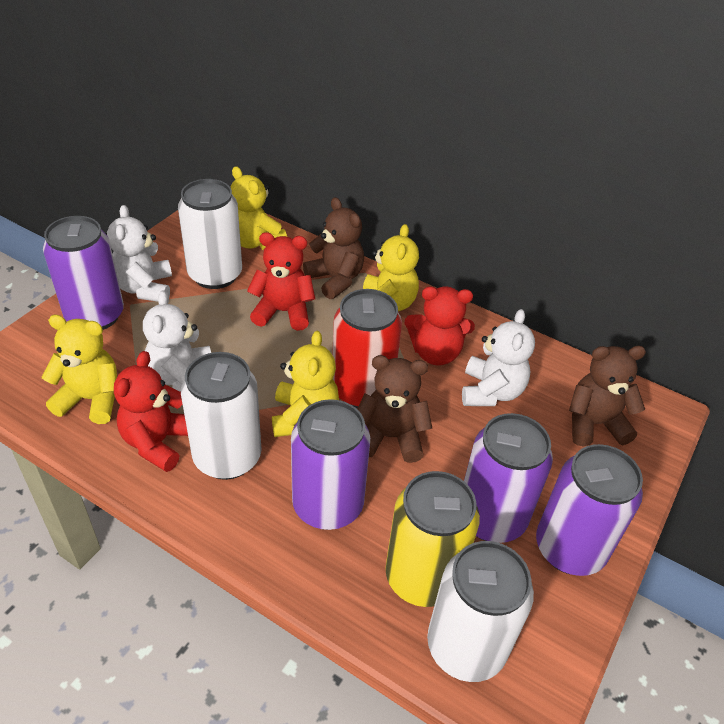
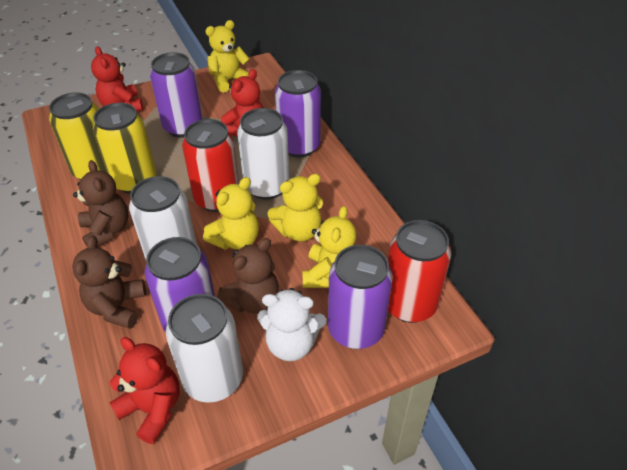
red can: [332,289,402,408] = 1 -> [182,119,239,212] [388,220,451,323] = 2
white teddy bear: [107,205,172,302] [143,290,211,392] [462,309,535,406] = 3 -> [257,288,326,361] = 1
yellow can: [385,471,480,607] = 1 -> [49,92,107,180] [93,103,156,194] = 2

